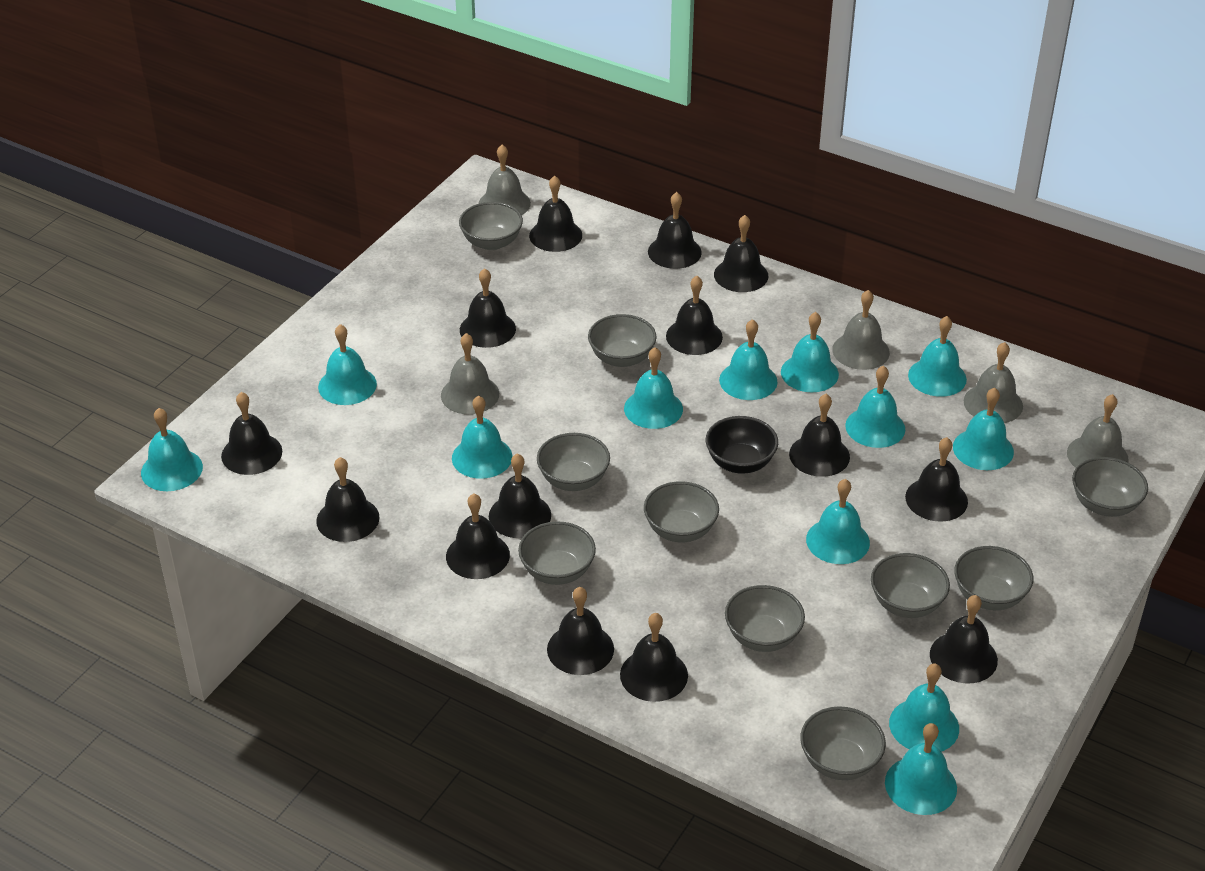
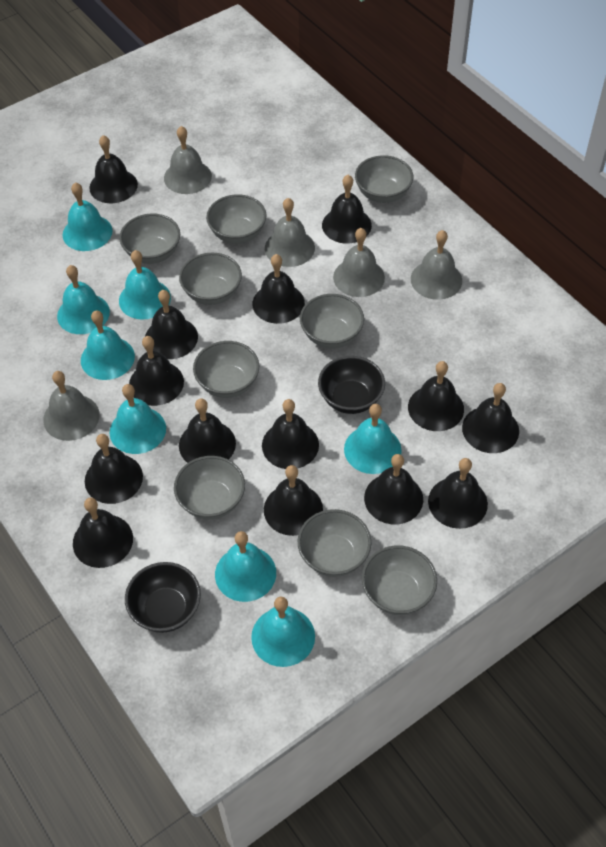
black bowl: [706,416,778,474] = 1 -> [125,562,201,633] [318,356,385,414] = 2
grey bowl: [459,202,523,250] [518,521,596,585] [537,433,610,491] [588,314,657,367] [644,481,719,542] [725,585,805,652] [800,706,886,780] [871,553,950,618] [954,546,1033,610] [1072,457,1148,517] = 10 -> [119,214,180,264] [174,456,245,519] [179,253,242,305] [193,341,259,398] [206,194,266,244] [298,509,371,577] [300,294,364,348] [355,155,413,203] [362,545,437,615] = 9
turquoise bell: [141,408,203,491] [318,324,377,405] [452,395,513,479] [624,347,683,429] [719,319,778,400] [781,312,839,392] [806,479,870,564] [845,365,905,448] [885,723,957,815] [889,663,959,752] [908,316,967,397] [953,387,1014,470] = 12 -> [57,265,110,334] [63,182,113,251] [81,310,135,380] [110,384,166,454] [119,250,171,319] [215,531,276,602] [251,596,315,667] [344,404,402,474] = 8

